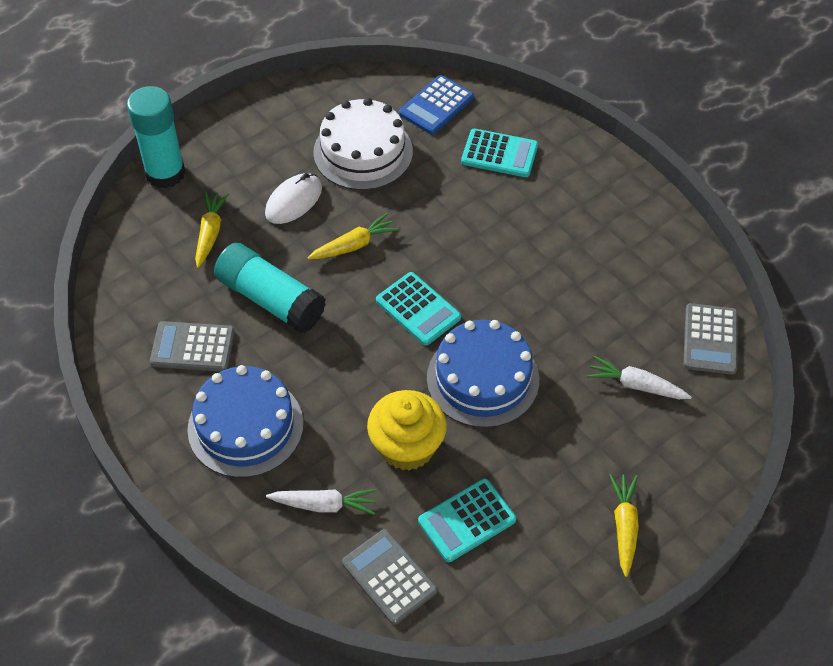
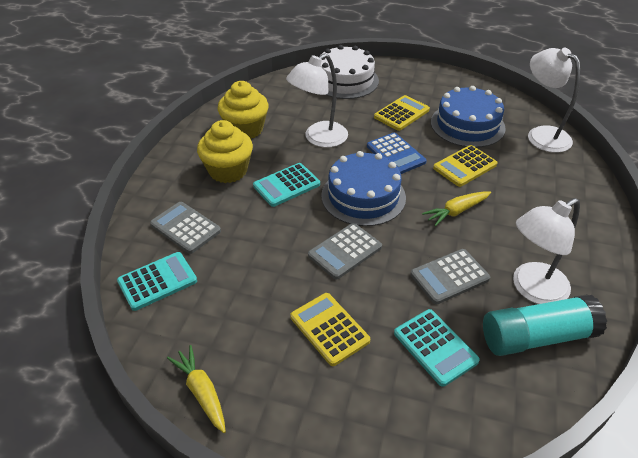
turquoise glue stick: [127,86,186,189] [214,243,326,333] = 2 -> [483,294,607,356] = 1
white carrot: [266,489,377,515] [587,356,691,399] = 2 -> none = 0
white lamp: none = 0 -> [286,53,348,147] [513,198,580,304] [528,48,580,153] = 3
white mouse: [265,173,322,224] = 1 -> none = 0
yellow calculator: none = 0 -> [290,293,370,366] [374,95,430,131] [433,145,498,187] = 3
yellow carrot: [195,191,229,268] [308,213,399,260] [609,474,639,577] = 3 -> [167,345,226,433] [422,192,491,227] = 2
yellow cupcake: [367,390,447,471] = 1 -> [197,120,253,183] [218,81,269,139] = 2

